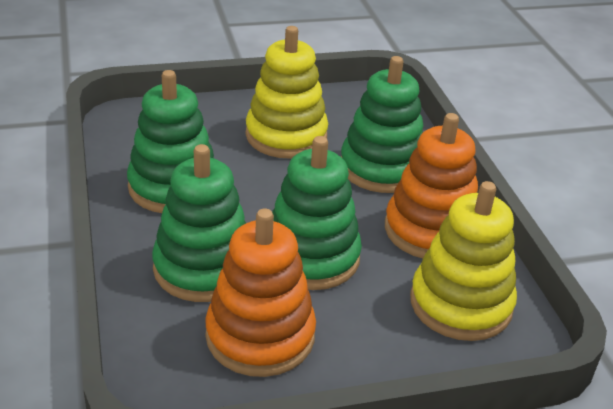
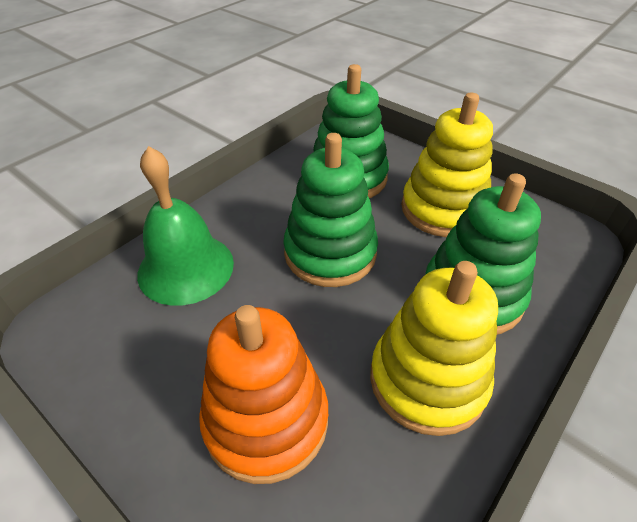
green bell: none = 0 -> [137,146,234,306] = 1
green stacking toy: [127,70,214,213] [152,144,246,302] [272,136,362,290] [341,56,423,193] = 4 -> [283,133,378,287] [313,64,389,198] [425,174,541,335] = 3
orange stacking toy: [205,208,316,377] [385,113,478,258] = 2 -> [199,305,328,484] = 1

